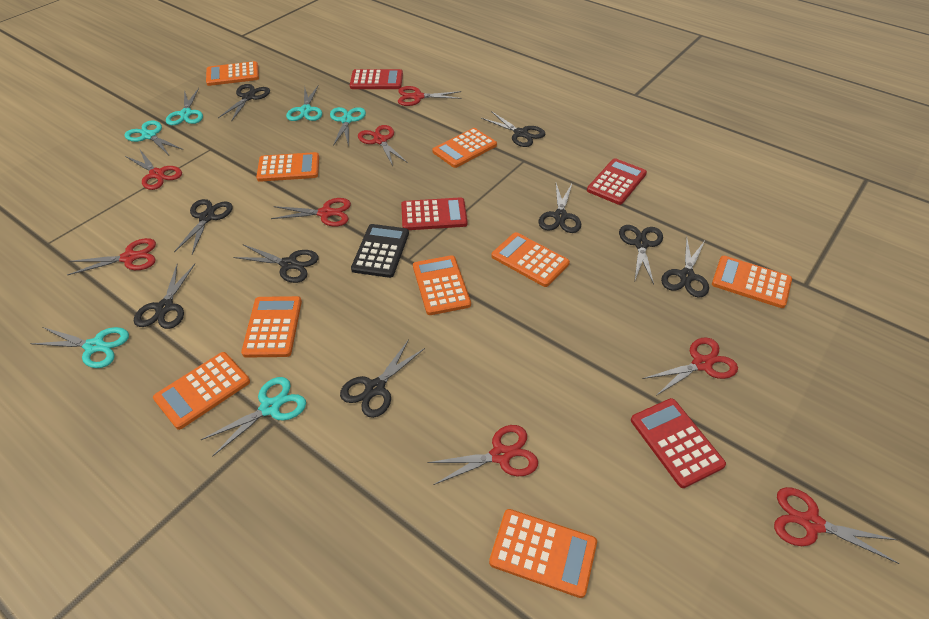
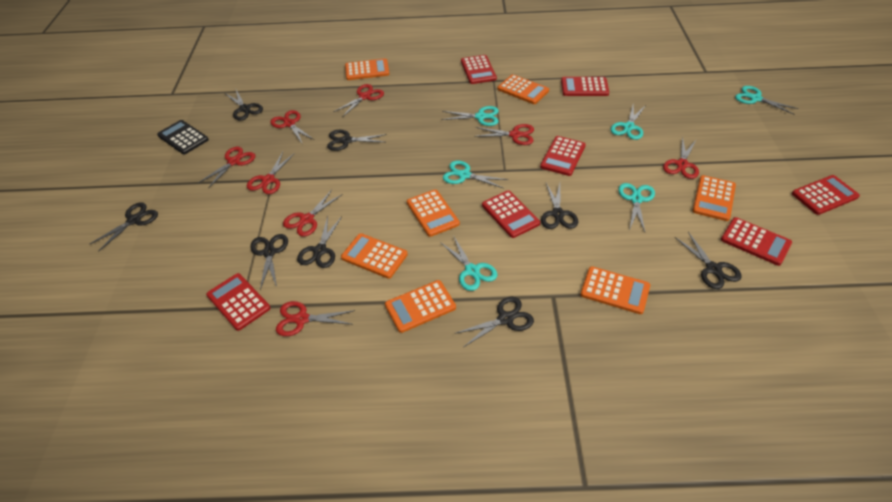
black scissors: [134,264,195,329] [174,199,233,254] [218,84,270,122] [233,244,319,283] [340,339,425,418] [481,111,545,147] [538,183,581,233] [619,225,663,284] [661,237,709,297] = 9 -> [89,202,158,251] [226,90,263,121] [250,234,288,290] [297,216,342,268] [327,130,387,151] [456,297,534,347] [541,183,578,229] [675,232,742,289] = 8
orange calculator: [153,352,250,430] [206,61,259,86] [241,296,302,358] [256,152,319,182] [413,255,471,315] [432,128,497,168] [489,509,597,598] [491,232,570,287] [712,256,792,308] = 9 -> [341,233,408,279] [345,59,389,80] [385,280,456,333] [407,190,460,237] [497,74,549,104] [580,266,650,314] [692,175,736,221] = 7
red calculator: [350,69,403,89] [401,197,467,230] [587,158,647,205] [631,398,726,488] = 4 -> [206,273,270,331] [461,55,497,84] [482,190,540,238] [540,136,586,176] [561,77,609,96] [721,217,792,266] [792,175,860,215] = 7

